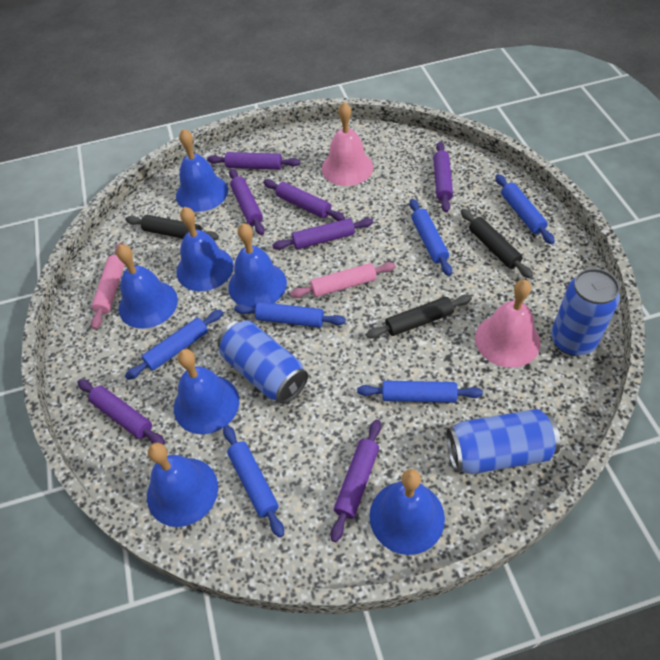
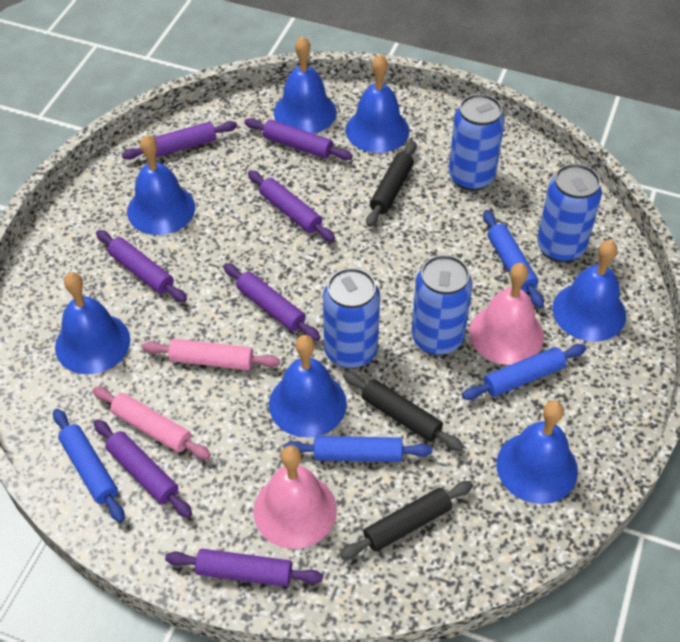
blue can: [218,320,308,404] [446,409,560,474] [551,268,620,356] = 3 -> [323,268,380,369] [411,255,473,356] [449,94,505,191] [537,164,602,263] = 4
blue rolling pin: [125,310,223,380] [223,425,284,538] [234,302,346,327] [357,381,483,403] [409,199,452,276] [495,174,555,244] = 6 -> [53,409,125,522] [284,436,432,462] [462,344,587,400] [483,210,544,308] = 4

